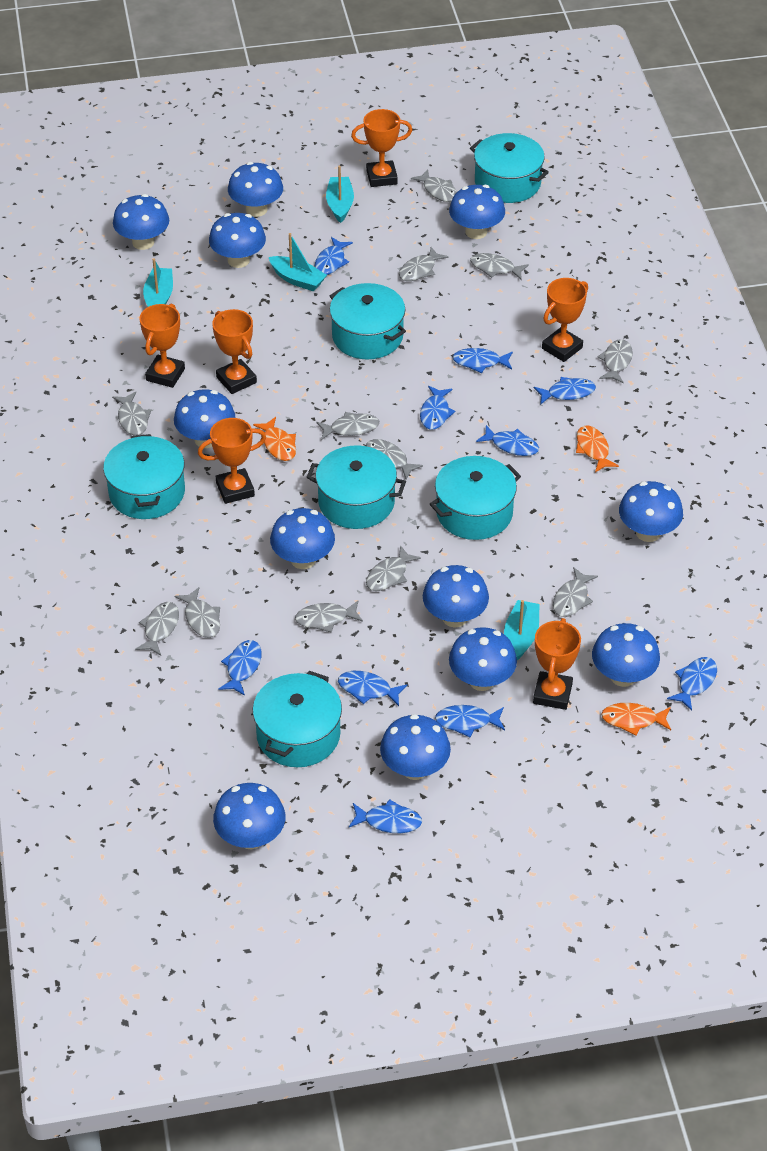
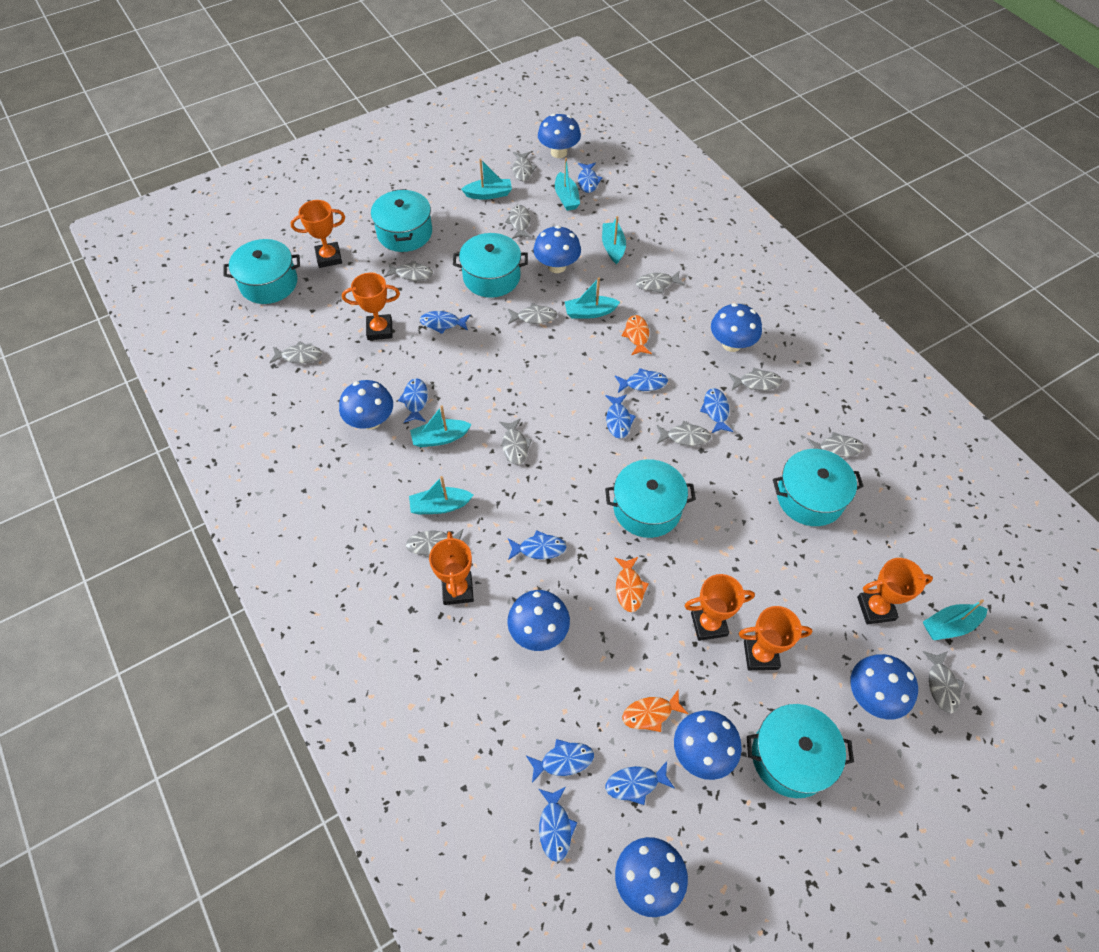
blue mushroom: [113,194,169,250] [174,389,235,448] [209,213,266,268] [213,783,285,849] [228,162,283,217] [270,508,335,569] [380,714,451,780] [423,565,489,628] [449,185,505,239] [449,627,517,691] [592,623,660,687] [619,481,683,542] = 12 -> [339,380,393,430] [507,590,570,651] [533,226,581,273] [538,114,581,158] [615,837,688,917] [674,710,742,780] [711,303,762,352] [850,654,918,720] = 8
turquoise boat: [143,259,173,307] [269,233,327,291] [326,166,354,223] [504,600,540,660] = 4 -> [409,476,473,515] [410,405,472,447] [461,159,512,200] [555,158,580,211] [565,277,620,319] [602,216,626,264] [923,599,988,640] = 7

